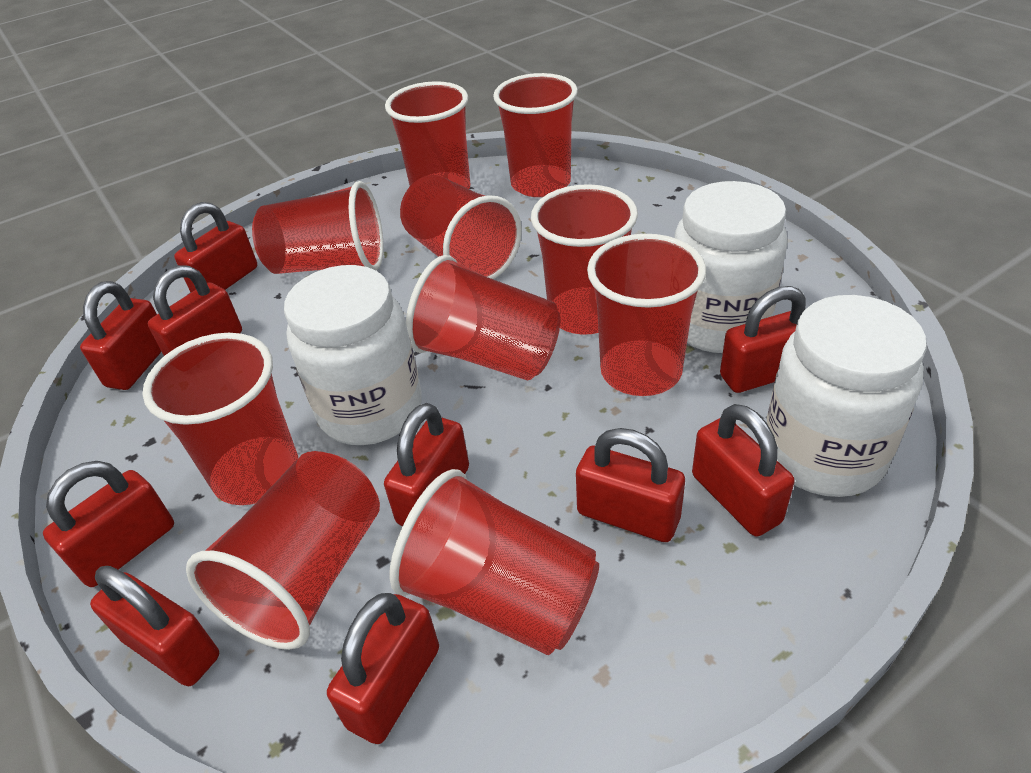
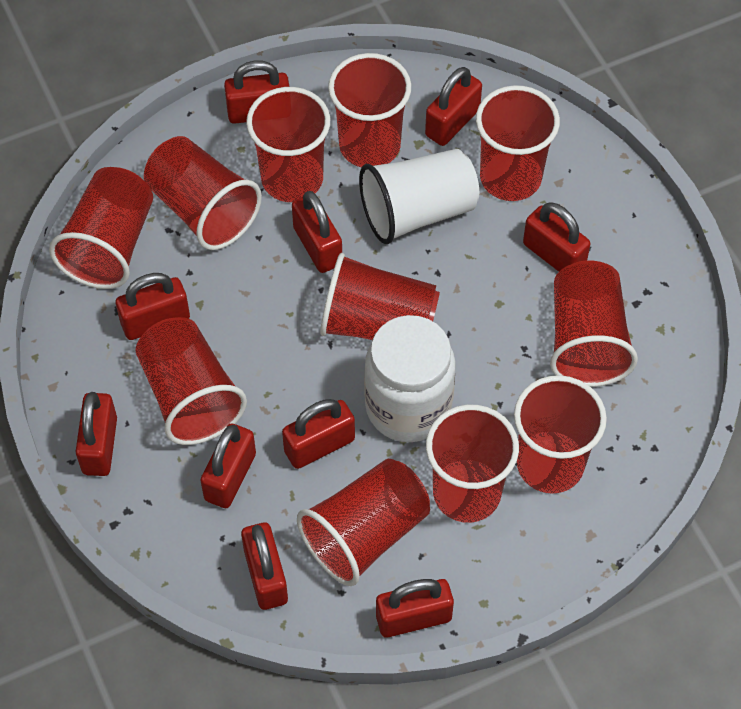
red cup: [142,333,298,505] [186,451,380,650] [252,181,383,274] [385,81,470,189] [389,469,599,655] [400,175,522,279] [406,255,561,381] [493,73,578,197] [531,184,638,334] [587,234,706,396] = 10 -> [49,167,153,289] [136,317,247,445] [144,136,262,250] [246,87,330,202] [297,459,430,586] [320,253,440,340] [328,53,411,167] [426,405,519,523] [476,85,560,201] [514,375,607,493] [550,260,638,387] = 11
white cup: none = 0 -> [359,149,479,244] = 1
white jar: [284,265,422,445] [674,181,788,353] [767,295,927,497] = 3 -> [364,315,456,442] = 1

